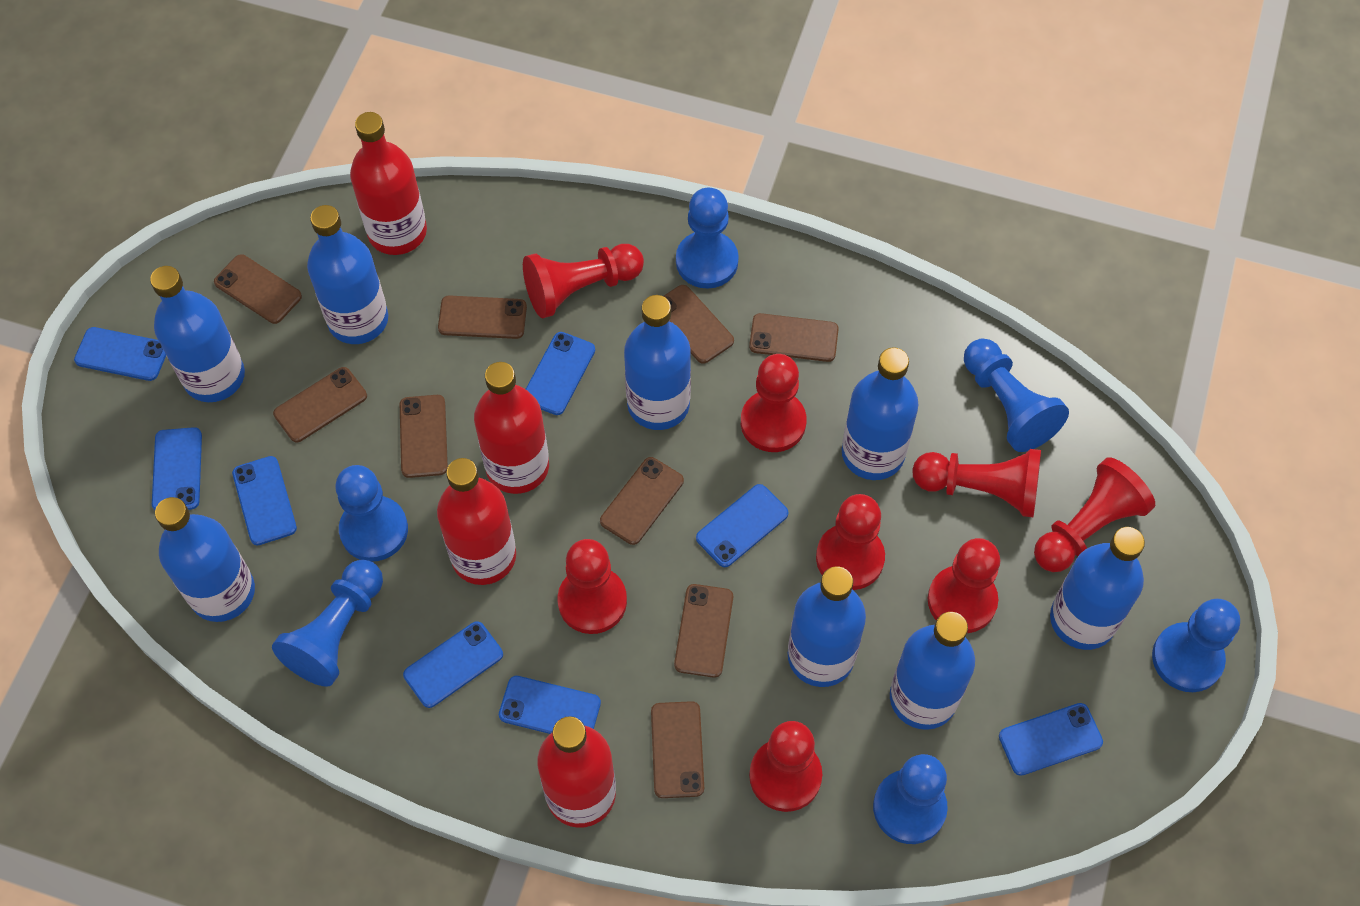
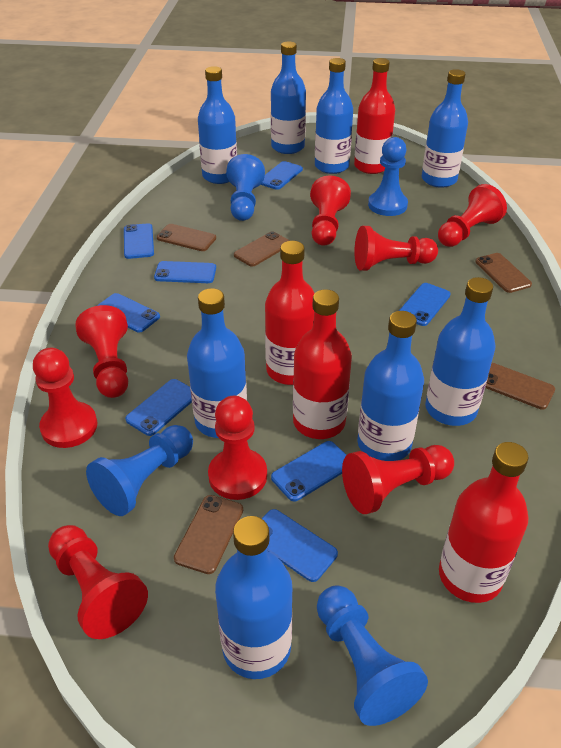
blue pawn: [272,559,383,687] [335,465,408,562] [676,188,739,288] [873,754,948,844] [964,339,1069,452] [1152,599,1240,692] = 6 -> [86,425,193,516] [226,154,265,221] [317,585,428,726] [368,137,408,216] = 4
brown phone: [214,254,302,324] [273,367,367,442] [400,395,448,478] [438,295,527,339] [600,457,684,545] [651,701,704,798] [664,285,734,364] [674,584,733,678] [749,313,839,362] = 9 -> [157,224,216,251] [174,495,243,574] [234,231,290,267] [475,253,532,293] [485,363,555,410] = 5

